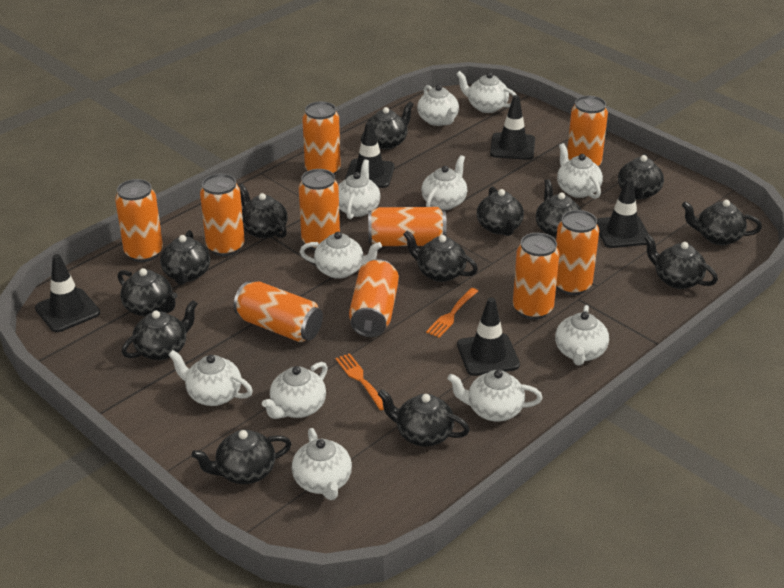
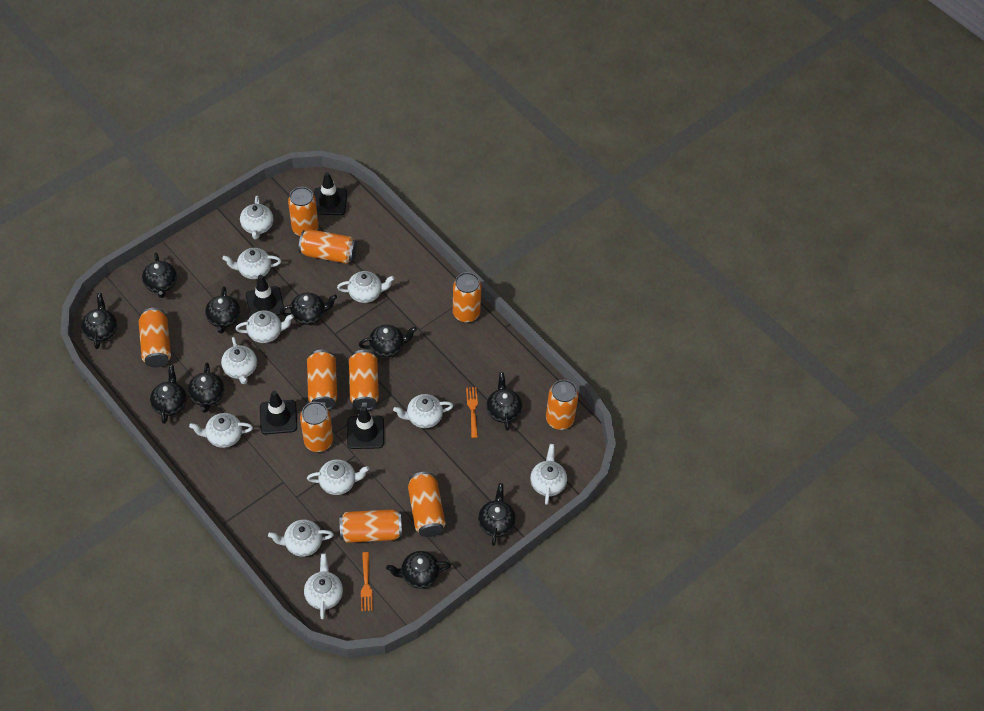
black teapot: [118,268,177,317] [121,300,198,360] [160,230,210,285] [191,429,291,484] [238,184,288,239] [361,101,414,149] [378,389,470,447] [403,230,478,282] [477,186,524,236] [536,179,581,238] [618,153,664,200] [644,234,718,289] [682,200,762,245] = 13 -> [81,293,117,349] [142,253,177,298] [150,365,187,424] [188,363,224,413] [205,286,240,333] [280,293,337,325] [359,325,417,357] [386,551,451,589] [478,483,516,546] [486,372,522,431] = 10
black traffic cone: [35,254,100,332] [345,121,395,188] [457,297,520,376] [490,95,535,160] [597,178,648,248] = 5 -> [246,275,285,316] [260,391,297,434] [314,172,347,215] [347,406,384,449] = 4

